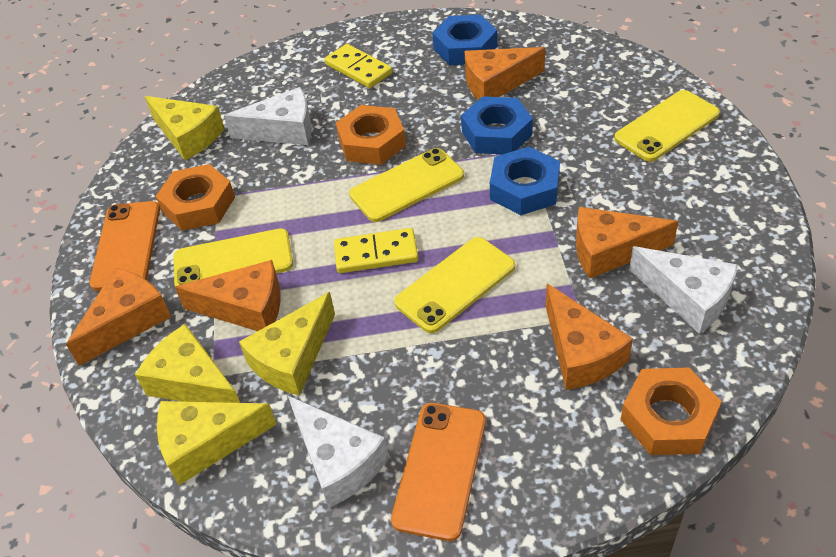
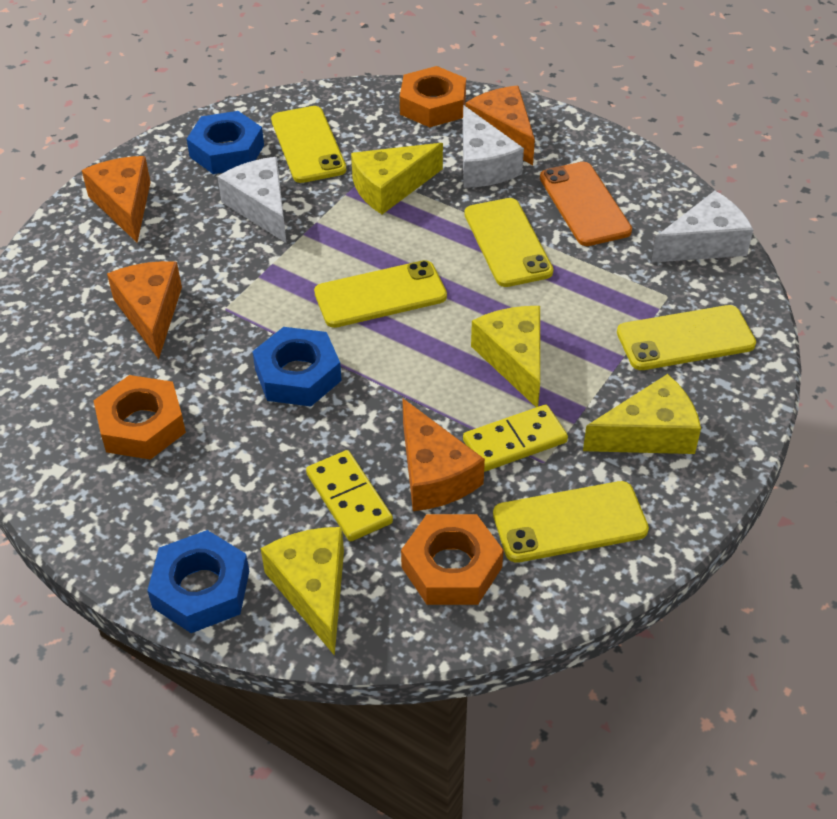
orange cheese: [66,268,171,366] [175,260,281,331] [465,47,545,100] [546,283,633,390] [576,207,678,279] = 5 -> [82,156,151,243] [107,261,182,359] [402,398,485,511] [465,86,535,165] = 4
orange phone: [90,201,160,291] [391,403,486,541] = 2 -> [540,162,632,246] = 1
yellow phone: [173,228,293,287] [349,148,464,222] [394,237,515,333] [614,90,720,162] = 4 -> [271,106,347,183] [314,260,447,328] [465,198,553,287] [493,481,649,563] [617,305,756,370] = 5

